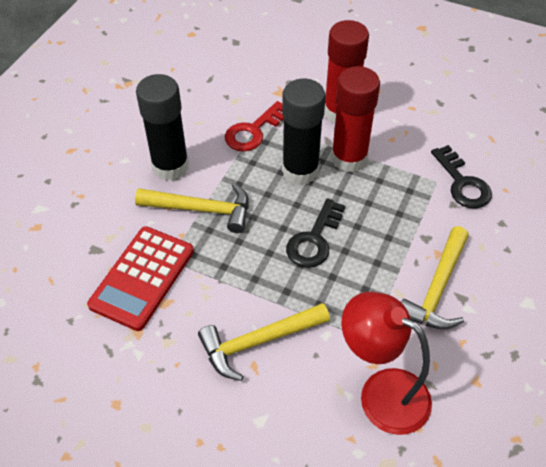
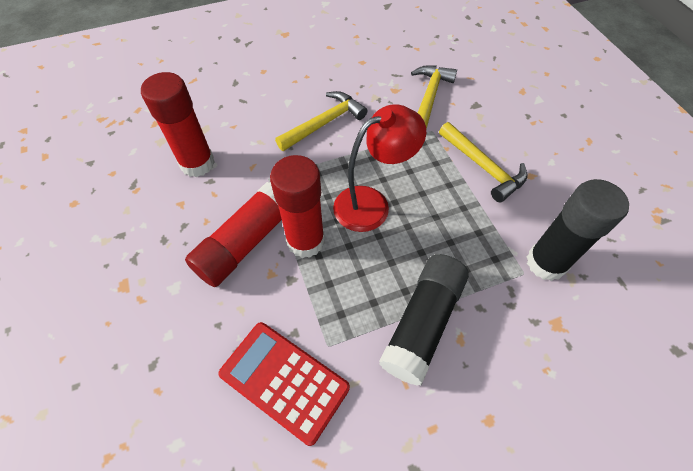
black key: [286,198,345,268] [431,145,492,209] = 2 -> none = 0
red glue stick: [324,20,369,122] [331,66,380,172] = 2 -> [141,72,215,177] [185,182,282,287] [270,155,325,258] = 3
red key: [225,101,284,152] = 1 -> none = 0

